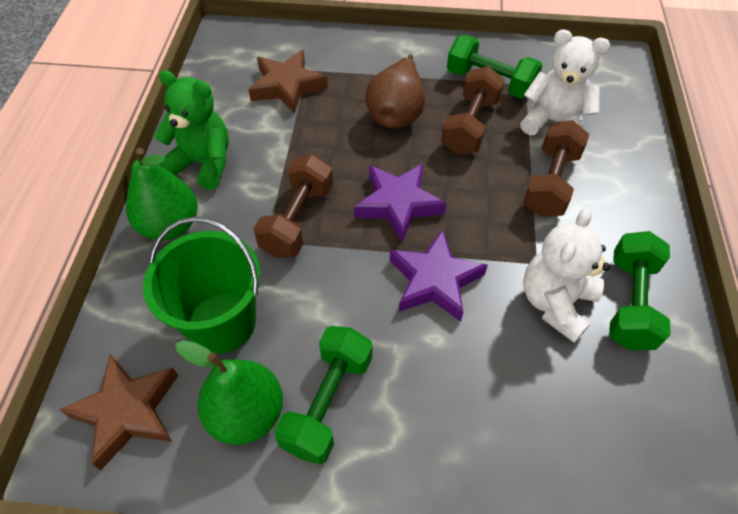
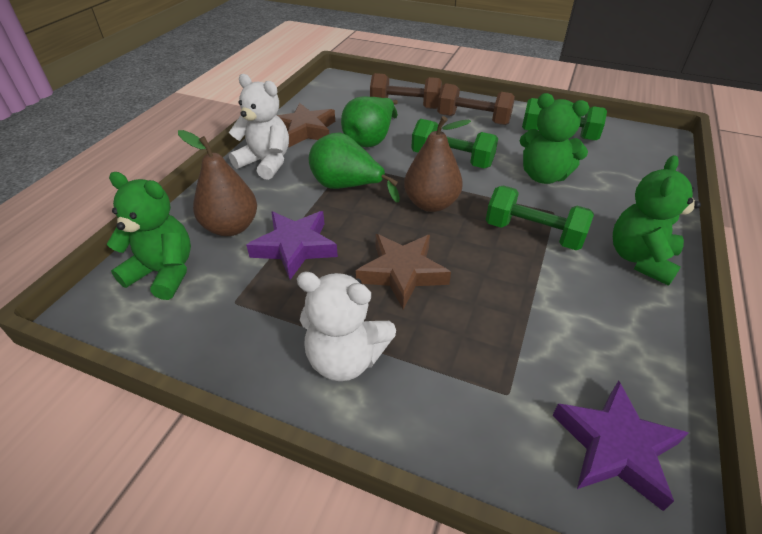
brown dumbbell: [254,154,333,258] [441,66,505,155] [523,120,589,217] = 3 -> [370,73,442,109] [437,83,515,125] = 2
brown pear: [365,54,425,128] = 1 -> [178,130,257,236] [404,116,471,212] = 2
green bucket: [143,217,261,354] = 1 -> none = 0
green teddy bear: [154,70,229,190] = 1 -> [107,172,191,300] [519,93,589,184] [613,155,701,286] = 3

